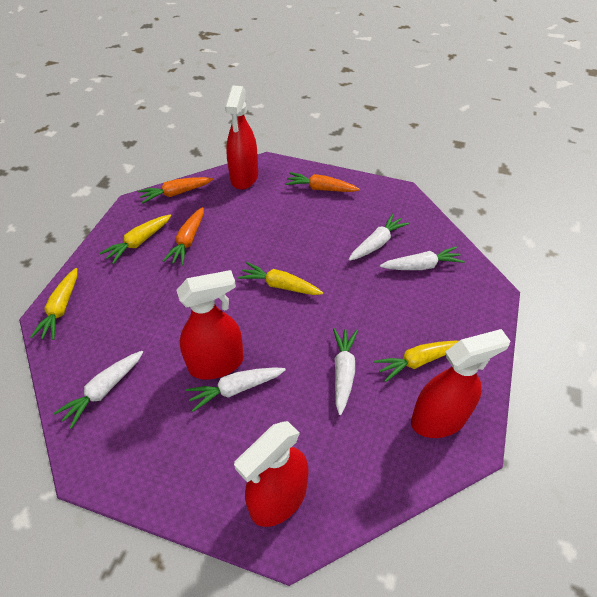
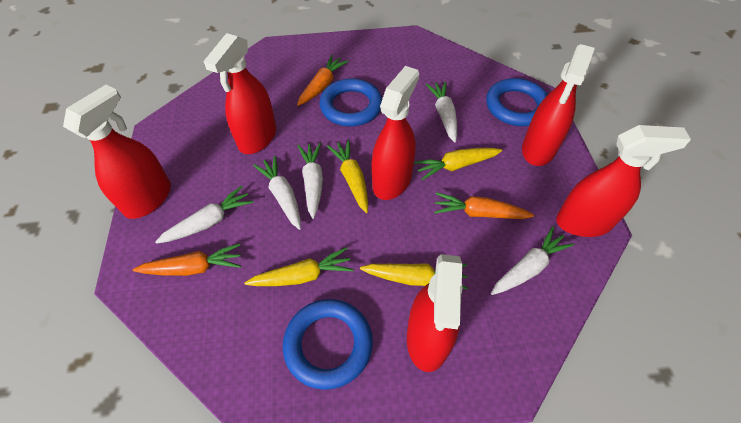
blue ring: none = 0 -> [283,299,373,390] [320,78,382,127] [486,78,548,126] = 3
red spray bottle: [177,270,244,380] [225,86,258,189] [234,421,308,527] [411,329,510,438] = 4 -> [63,85,171,219] [203,33,276,154] [371,66,419,200] [407,254,463,372] [522,44,595,166] [556,125,691,237] = 6

